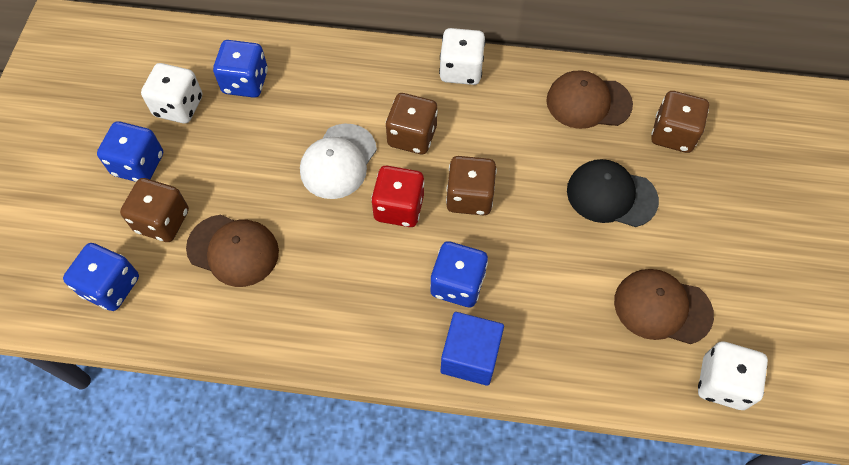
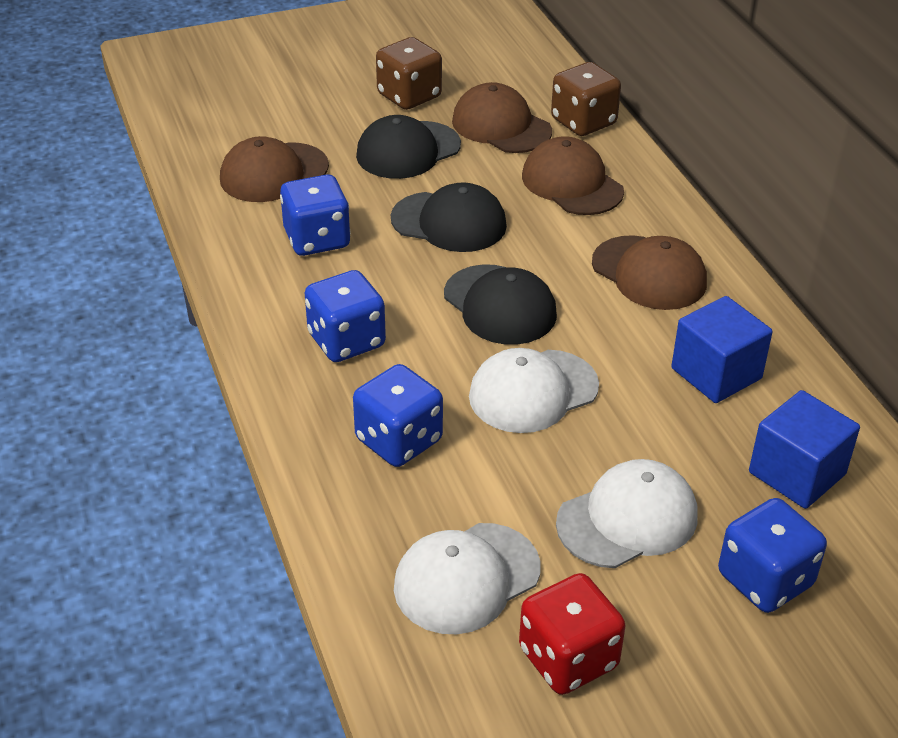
black cap: [567,159,659,227] = 1 -> [356,115,461,179] [391,182,507,252] [444,264,557,345] = 3
blue cube: [441,312,504,386] = 1 -> [671,296,773,403] [749,390,860,509] = 2
brown cap: [186,214,279,287] [546,70,633,129] [614,269,714,344] = 3 -> [220,136,329,202] [452,82,552,153] [522,136,624,215] [592,235,707,310] = 4
brown dice: [120,178,189,242] [386,93,438,154] [446,156,497,216] [651,91,709,153] = 4 -> [376,37,442,110] [551,62,621,136] = 2
white cap: [300,124,377,199] = 1 -> [394,523,541,634] [469,348,599,433] [556,459,697,568] = 3
white dice: [141,63,202,123] [439,28,486,85] [698,341,768,410] = 3 -> none = 0

